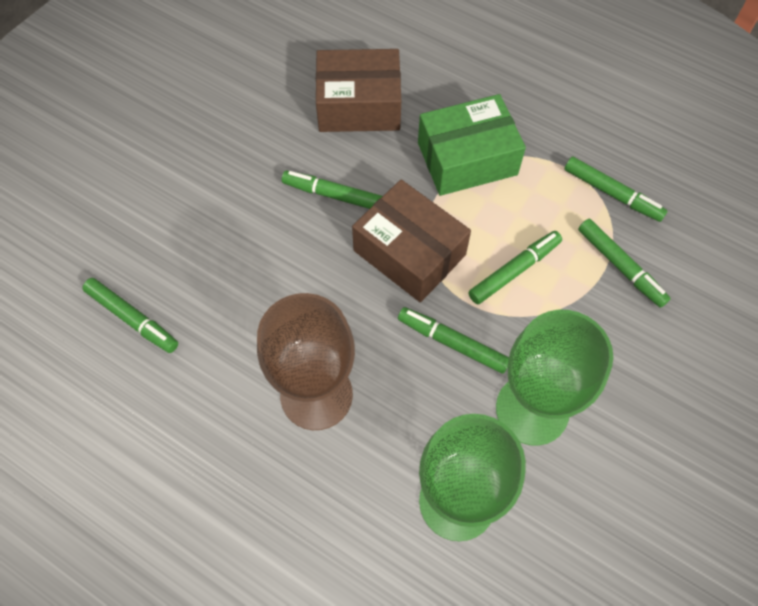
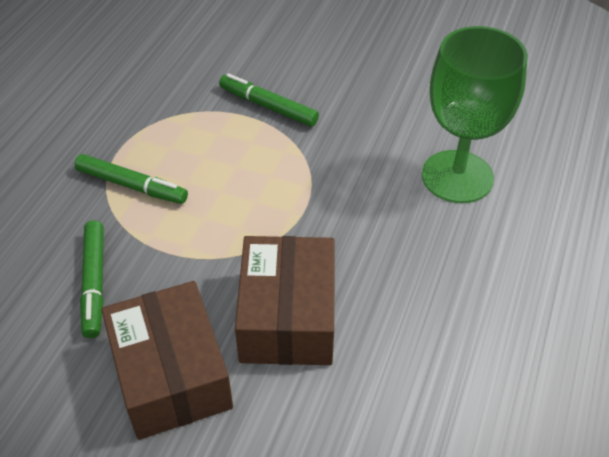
brown goblet: [257,293,355,430] = 1 -> none = 0
green box: [418,94,526,196] = 1 -> none = 0
green goblet: [419,414,526,541] [496,310,613,446] = 2 -> [422,26,528,203] = 1
green marker: [82,278,178,353] [282,170,383,209] [398,307,509,374] [468,231,562,304] [564,157,667,222] [578,219,671,308] = 6 -> [74,154,188,204] [80,220,104,338] [219,73,319,127] = 3

